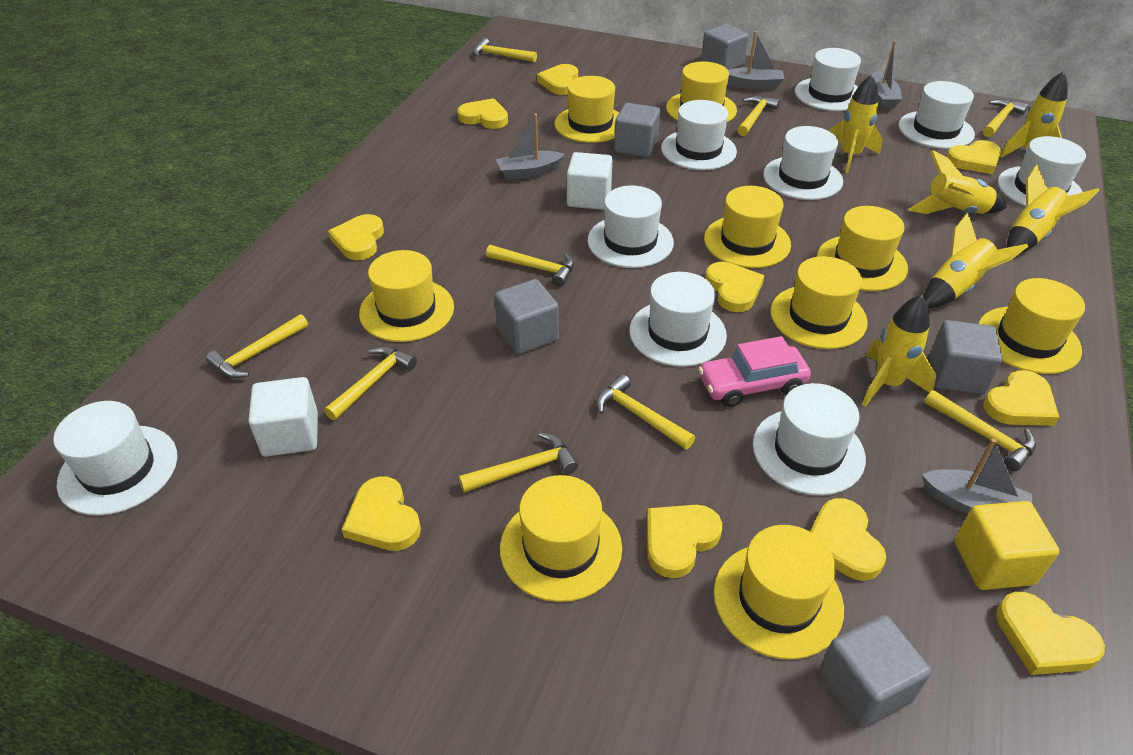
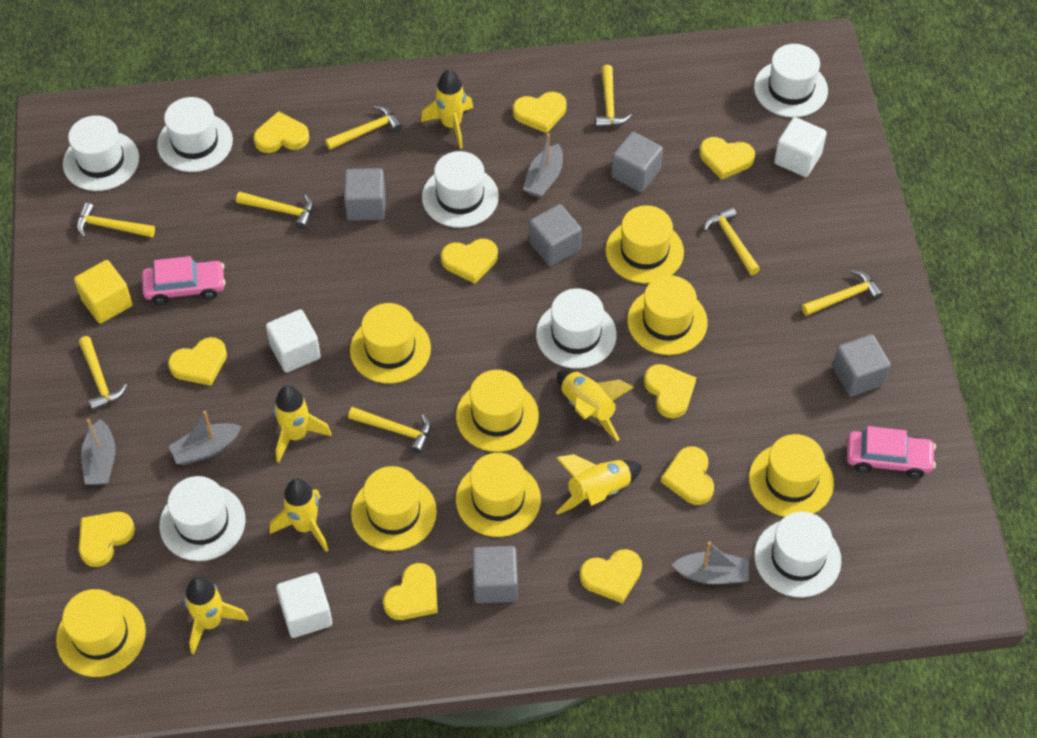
pink car: [698,336,811,407] = 1 -> [142,256,225,305] [847,426,936,478] = 2
white cube: [248,377,318,457] [567,152,613,210] = 2 -> [266,309,321,373] [276,572,332,638] [774,117,827,177] = 3
white hat: [53,401,177,516] [587,185,674,268] [629,272,727,367] [661,100,737,170] [752,383,866,496] [763,126,843,200] [795,48,861,111] [898,81,975,149] [998,136,1086,206] = 9 -> [63,115,139,191] [157,97,233,172] [159,476,245,561] [422,151,499,228] [536,288,617,369] [754,44,828,118] [754,512,841,598] = 7
yellow hammer: [206,314,308,378] [324,346,417,420] [459,432,578,493] [473,38,537,62] [486,245,574,287] [596,374,695,449] [737,96,780,136] [924,390,1036,471] [983,99,1028,137] = 9 -> [77,203,155,238] [79,336,127,411] [236,191,313,229] [325,106,402,150] [348,407,431,454] [595,65,632,128] [704,207,760,275] [802,270,883,316] = 8
yellow hat: [359,250,454,342] [500,475,622,602] [555,76,619,143] [666,61,737,122] [704,186,791,268] [714,525,844,660] [770,256,868,349] [817,206,908,291] [978,278,1085,374] = 9 -> [56,589,146,677] [350,303,431,384] [351,466,437,551] [456,370,539,452] [456,453,541,537] [606,205,684,283] [627,275,708,355] [749,434,834,517] = 8

